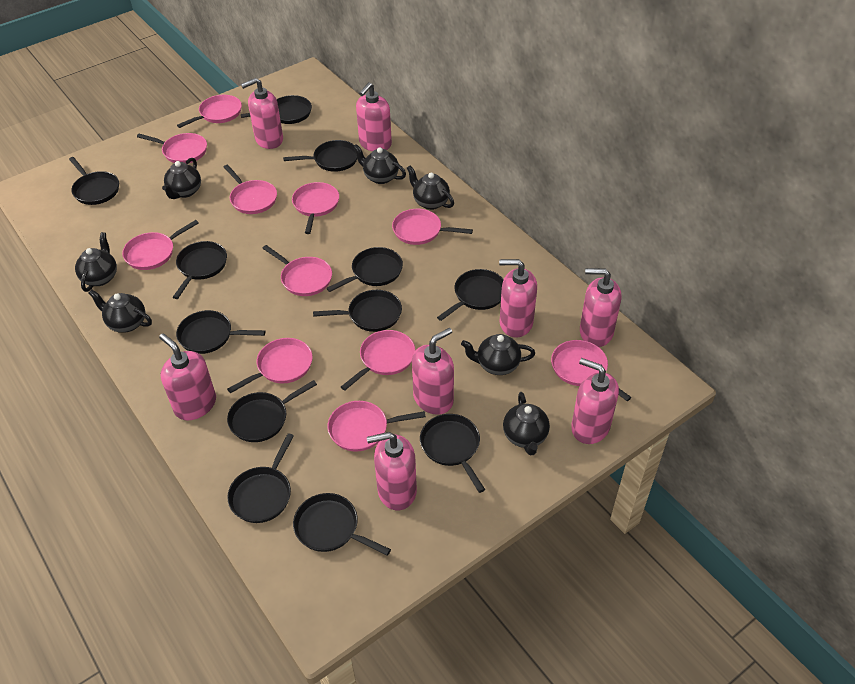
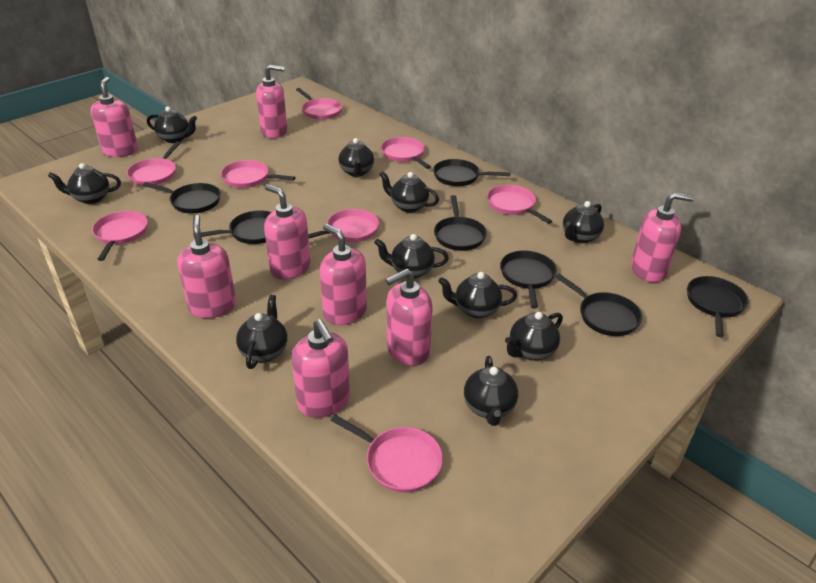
black pan: [69,157,119,205] [173,241,227,299] [176,310,266,354] [227,380,317,442] [227,433,294,523] [241,95,312,124] [283,140,357,172] [293,493,391,556] [313,290,402,332] [327,247,403,292] [420,414,485,493] [437,269,504,321] = 12 -> [143,182,221,214] [193,210,271,244] [433,159,510,186] [434,195,487,251] [500,251,557,309] [555,274,642,336] [687,276,749,337] = 7
black teapot: [75,232,117,292] [89,289,152,333] [162,158,201,199] [353,144,406,184] [407,165,454,210] [461,334,535,375] [503,392,550,455] = 7 -> [48,163,121,204] [147,106,197,143] [236,295,288,369] [338,138,374,177] [374,234,449,279] [379,171,439,213] [438,272,517,319] [464,356,518,426] [505,312,563,361] [563,201,604,243] = 10
pink pan: [122,220,199,270] [137,133,207,163] [177,95,242,128] [224,165,277,214] [227,338,313,393] [262,245,332,296] [292,182,339,234] [327,401,426,452] [341,330,415,390] [392,209,473,245] [551,340,631,401] = 11 -> [92,211,148,261] [127,142,180,186] [221,160,295,188] [296,88,342,120] [308,209,379,242] [331,415,443,493] [381,137,431,169] [487,185,552,224] = 8

